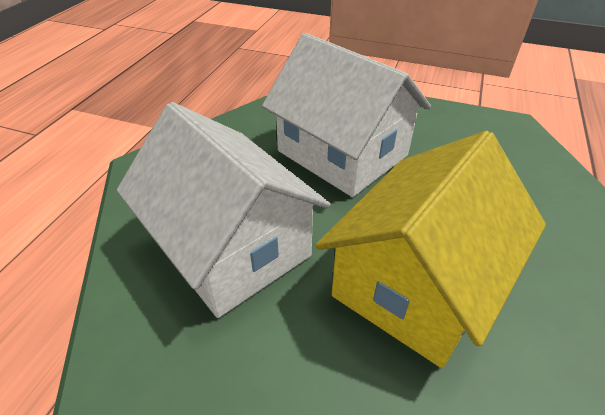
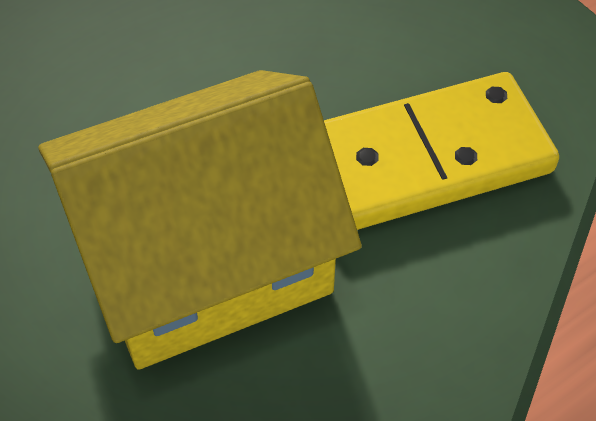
white house: [117,102,331,318] [262,33,431,197] = 2 -> none = 0
yellow domino: none = 0 -> [324,72,559,230] = 1

